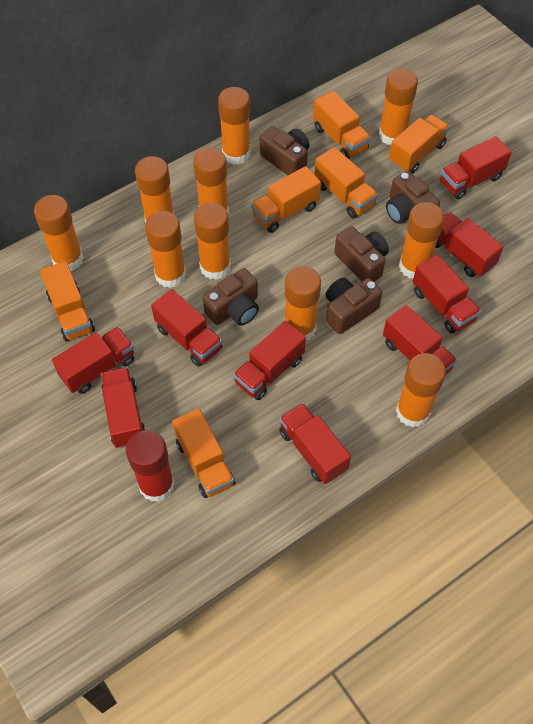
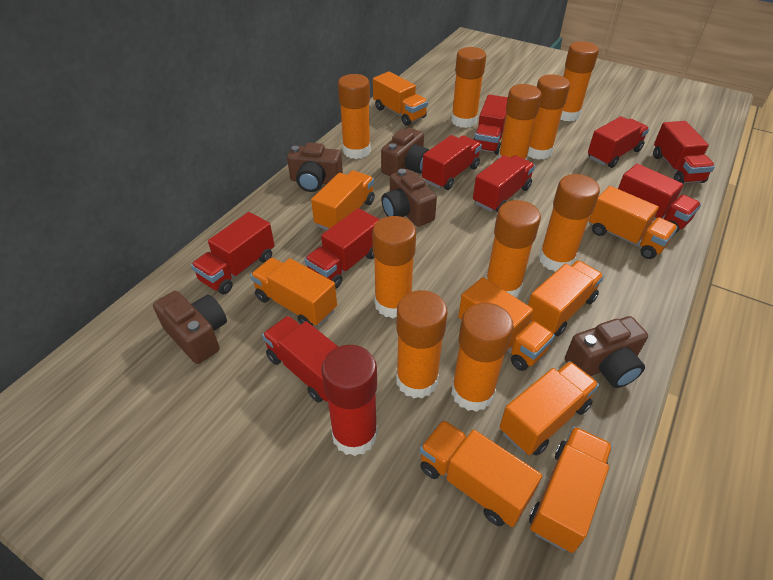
orange truck: [40,261,95,341] [172,409,235,498] [251,166,321,233] [313,91,371,159] [315,147,378,218] [389,115,449,173] = 6 -> [250,258,337,326] [311,170,375,230] [373,72,428,126] [419,420,542,527] [458,277,555,371] [500,361,599,456] [528,260,604,336] [529,426,613,553] [589,186,678,259] = 9

